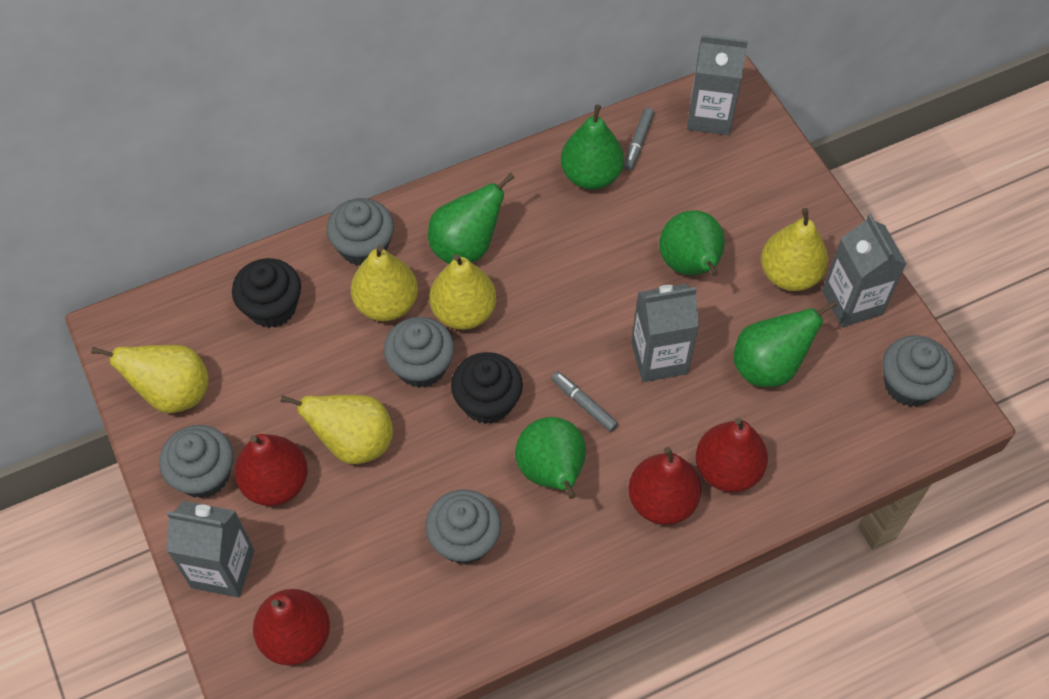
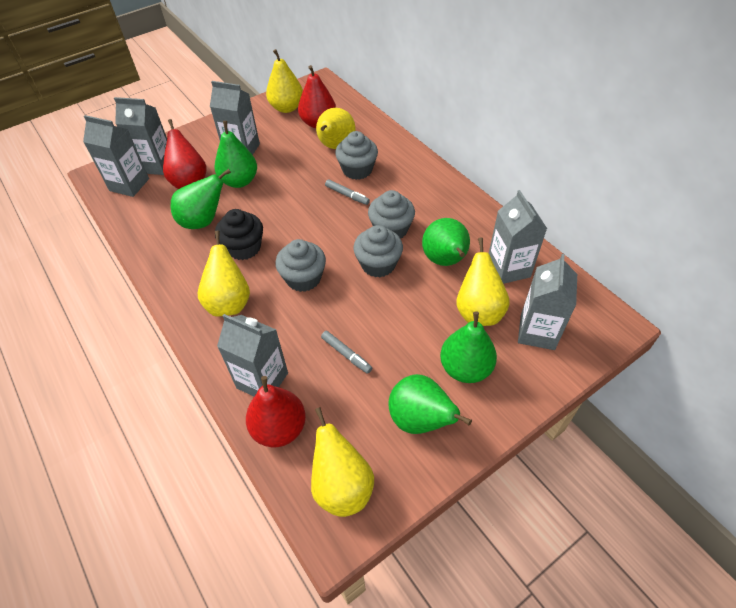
black cupcake: [232,258,301,328] [451,352,523,424] = 2 -> [215,209,263,260] = 1
grey carton: [166,501,254,598] [631,284,699,382] [687,35,748,135] [822,214,907,327] = 4 -> [83,115,149,197] [114,97,167,175] [210,81,260,155] [217,314,288,396] [489,190,547,284] [518,254,577,350] = 6
grey cupcake: [159,425,233,498] [327,198,394,266] [384,317,454,388] [425,489,501,564] [882,335,954,407] = 5 -> [275,239,326,292] [335,131,378,180] [353,225,403,278] [368,190,415,239] = 4
red pear: [235,434,308,506] [253,589,330,665] [628,447,701,525] [696,418,768,492] = 4 -> [163,119,207,189] [246,376,306,447] [298,65,336,128] = 3

